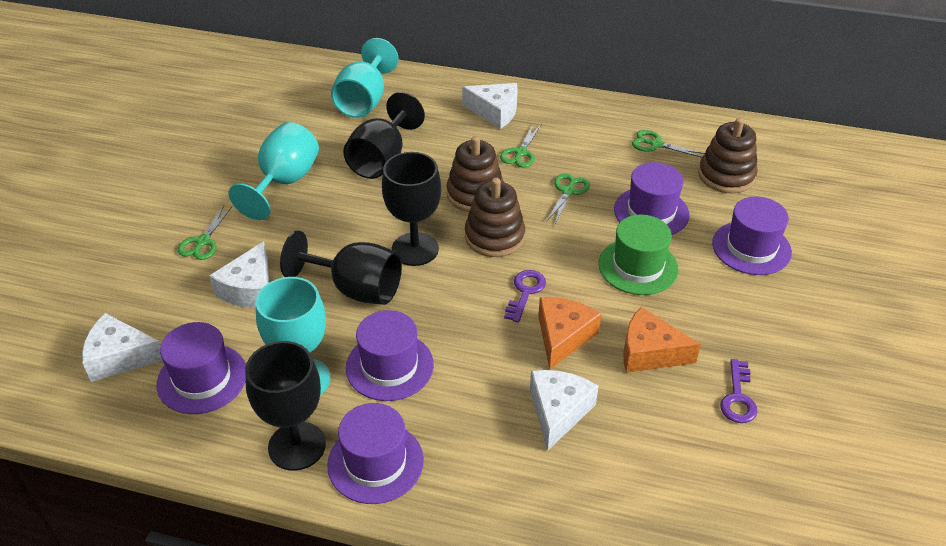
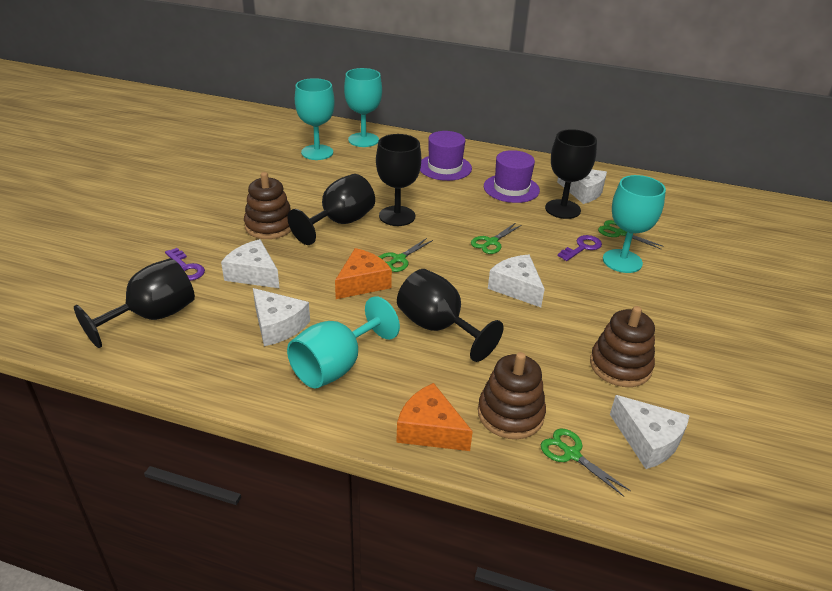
black goblet: [245,341,326,471] [280,231,402,305] [343,92,425,179] [382,152,441,266] = 4 -> [74,258,195,348] [287,174,375,245] [376,134,421,226] [397,269,503,362] [545,129,597,219] = 5
green hat: [598,215,678,295] = 1 -> none = 0
purple hat: [157,322,246,414] [327,403,424,504] [346,310,434,401] [614,162,689,235] [712,197,792,275] = 5 -> [420,131,472,181] [484,150,540,203] = 2
turquoise goblet: [229,122,319,220] [256,277,331,395] [331,38,398,118] = 3 -> [287,296,400,388] [295,78,335,160] [344,68,382,147] [603,175,666,273] = 4
white cheese: [82,313,163,382] [209,241,269,308] [462,83,518,129] [530,370,599,451] = 4 -> [221,239,279,288] [253,288,310,346] [488,255,545,307] [557,169,607,204] [610,395,690,469] = 5

